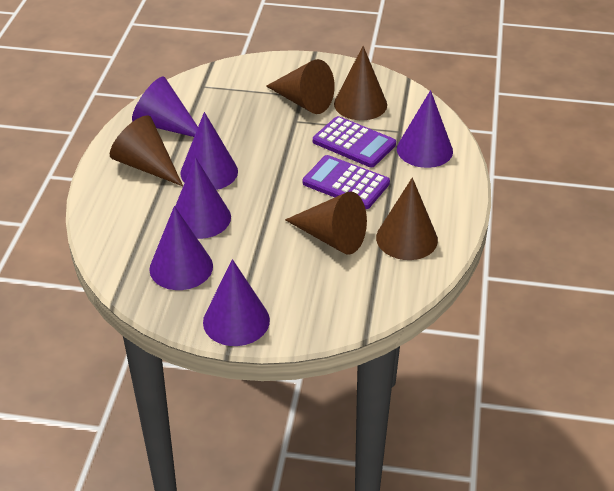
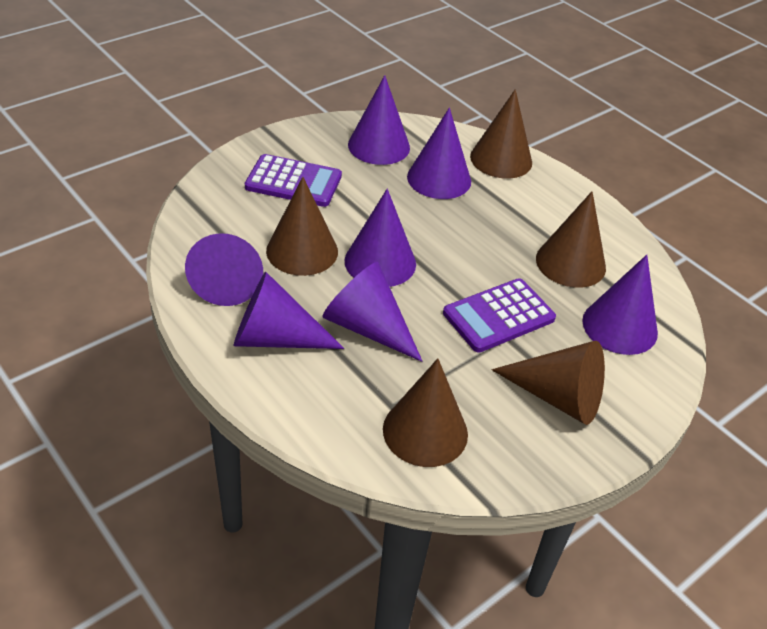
purple cone: [132,76,198,137] [149,206,213,290] [175,157,231,239] [180,112,238,190] [203,259,270,346] [397,90,453,168] = 6 -> [185,233,263,306] [234,272,344,349] [322,262,423,362] [345,189,416,287] [348,75,410,165] [407,108,471,199] [582,255,658,355] = 7

